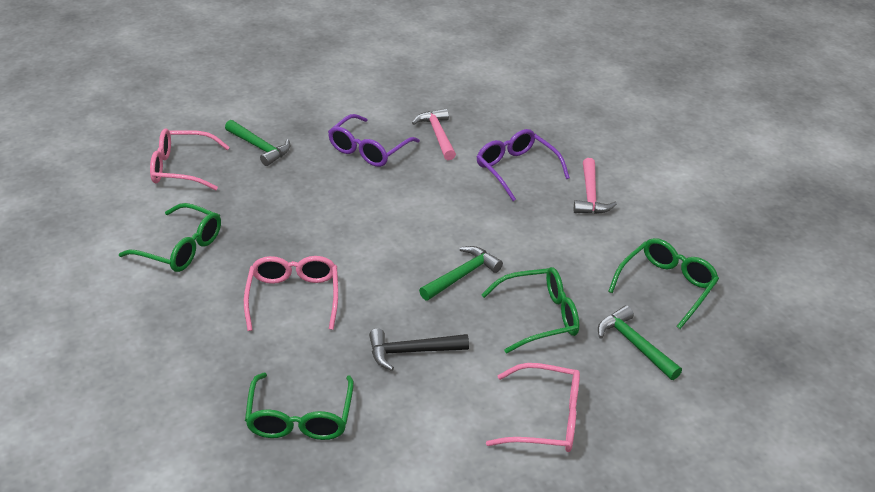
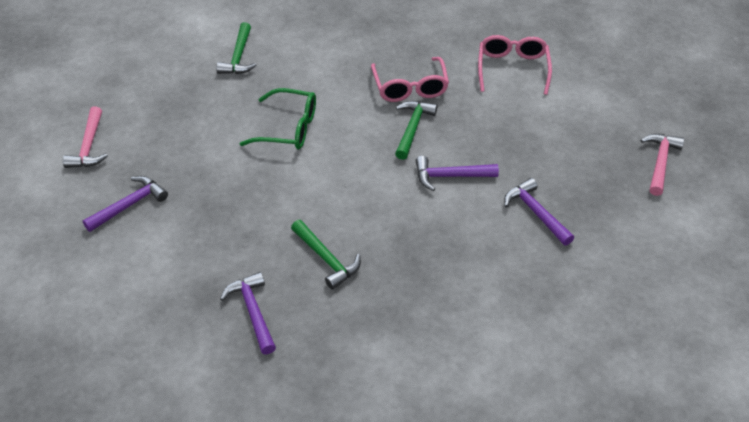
black hammer: [369,329,469,371] = 1 -> none = 0
green glasses: [119,203,221,272] [245,373,354,440] [481,267,579,353] [608,238,719,329] = 4 -> [240,88,316,149] = 1
pink glasses: [150,128,230,190] [244,256,338,331] [486,363,580,452] = 3 -> [371,57,449,102] [478,35,552,95] = 2
purple glasses: [328,114,420,167] [477,129,570,201] = 2 -> none = 0
purple hammer: none = 0 -> [83,176,168,232] [220,272,276,354] [416,156,499,191] [504,178,574,246] = 4

